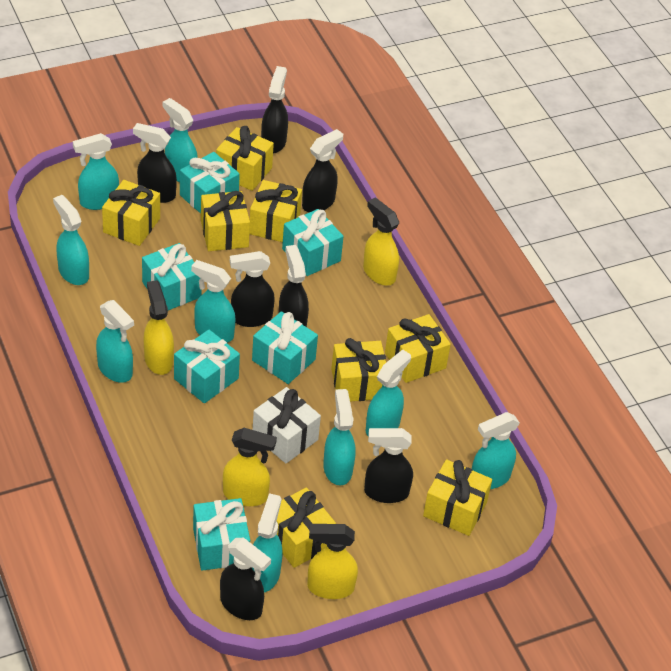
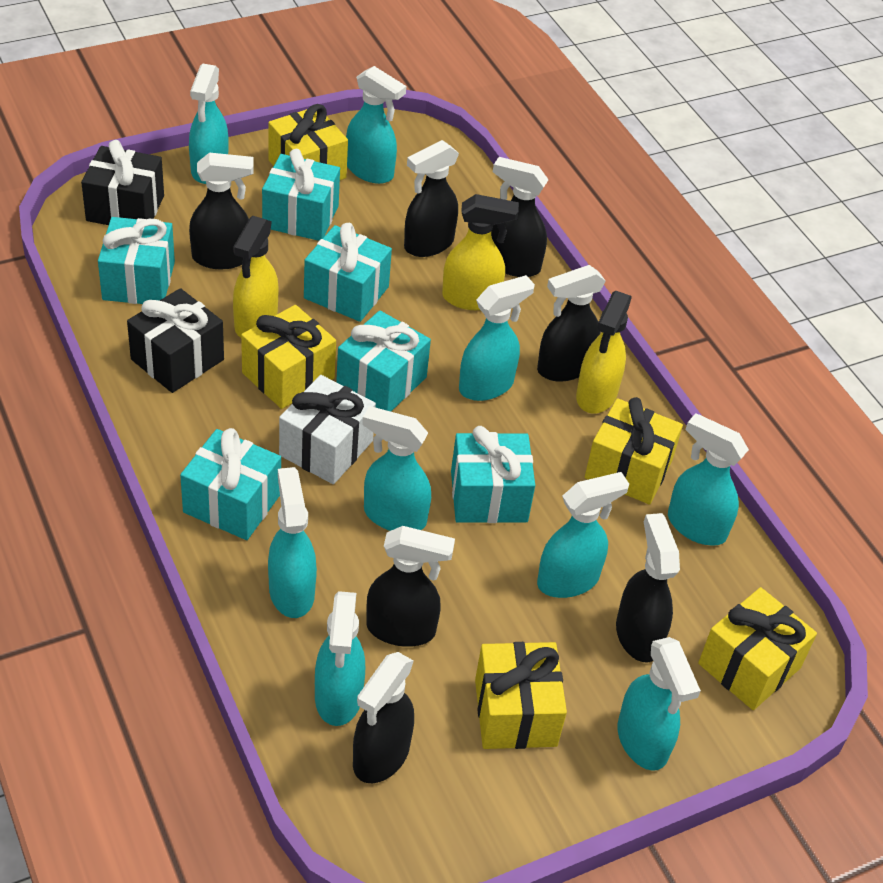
black gift: none = 0 -> [81,140,164,225] [127,288,224,393] = 2
yellow gift: [102,180,160,246] [201,191,250,251] [216,126,274,191] [249,180,302,242] [277,488,336,568] [331,338,386,402] [385,314,451,383] [423,460,492,536] = 8 -> [241,305,336,409] [269,104,348,180] [475,642,567,749] [585,397,683,505] [698,587,817,710] = 5
yellow spray bottle: [144,280,174,375] [223,428,277,506] [307,524,358,599] [363,198,399,286] = 4 -> [233,216,278,338] [442,194,519,310] [576,291,632,414] = 3

